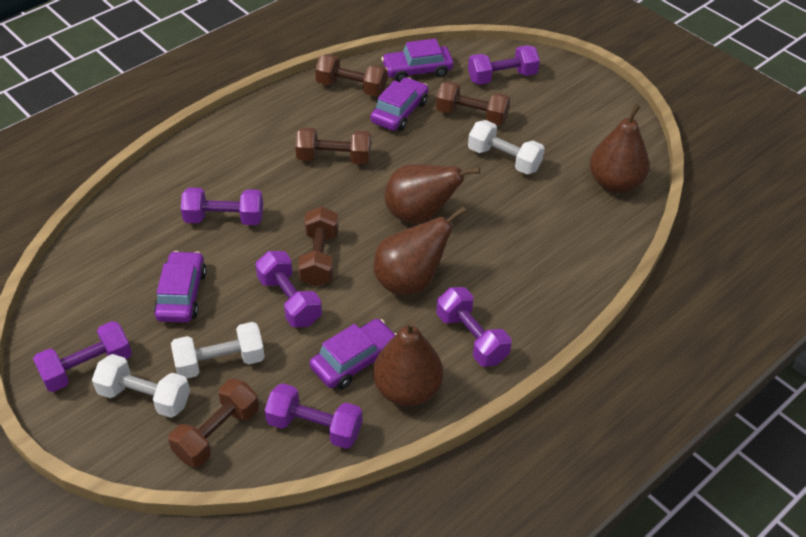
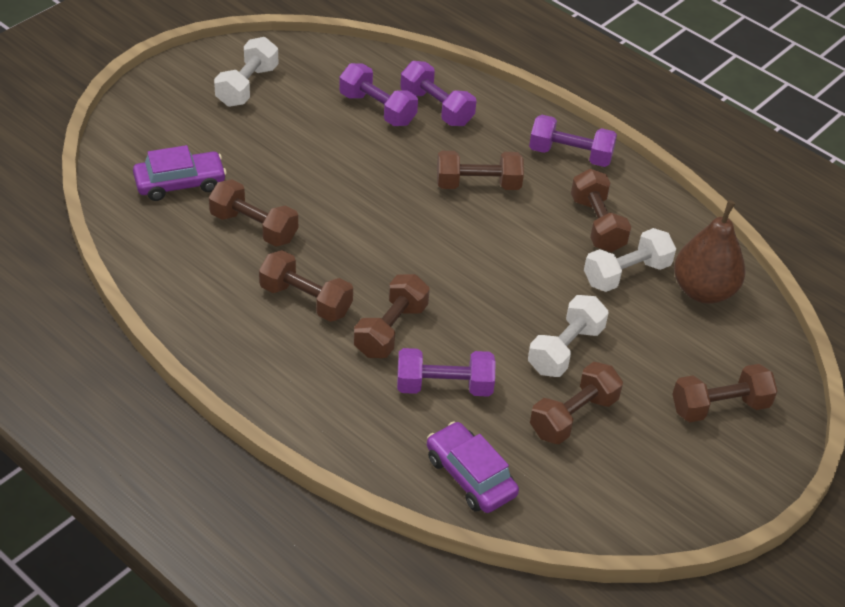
brown dumbbell: [168,379,259,467] [295,127,371,164] [298,206,338,287] [315,54,387,97] [436,81,510,126] = 5 -> [209,179,298,247] [259,250,353,322] [354,274,430,358] [437,151,524,190] [530,362,623,444] [571,169,631,252] [672,364,778,422] = 7
brown pear: [373,207,466,295] [373,319,443,406] [385,164,480,224] [590,104,649,193] = 4 -> [674,200,746,304] = 1
purple car: [154,251,207,323] [310,319,396,389] [370,77,428,131] [381,39,453,82] = 4 -> [133,145,226,201] [427,421,519,513] = 2
purple dumbbell: [33,321,132,392] [181,188,263,225] [255,251,322,327] [265,383,362,449] [437,287,511,367] [468,45,540,85] = 6 -> [339,63,418,126] [397,348,496,397] [400,61,476,126] [529,115,617,167] = 4

